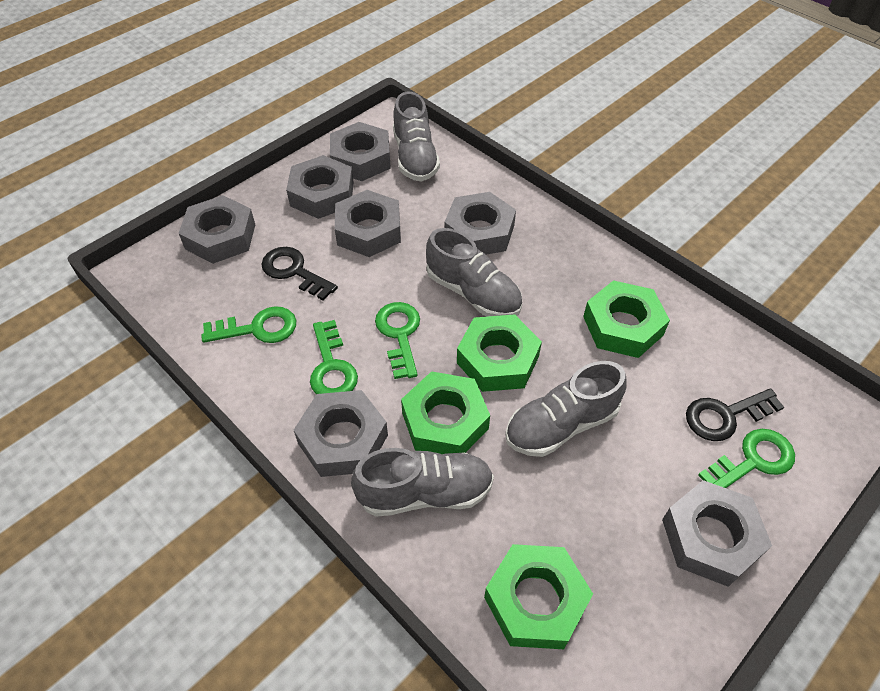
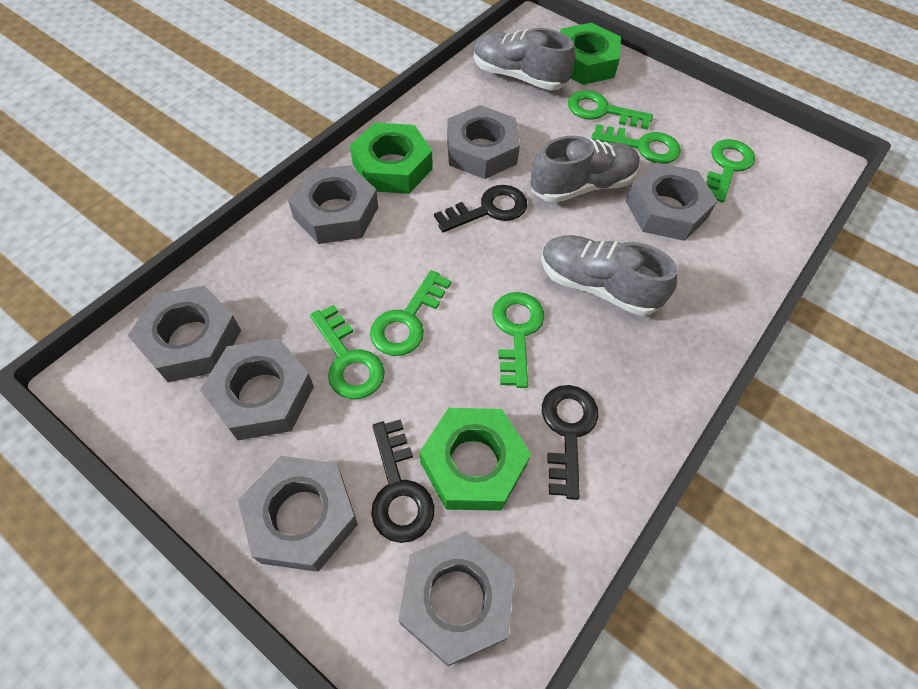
black key: [261,247,338,300] [686,388,784,441] = 2 -> [371,419,434,543] [434,185,527,232] [542,385,598,500] = 3
green key: [201,306,296,343] [310,320,358,394] [375,302,420,379] [698,429,795,488] = 4 -> [310,305,385,399] [370,270,451,356] [492,292,544,388] [568,90,653,130] [592,124,681,164] [706,139,755,203] = 6
green nut: [401,371,490,454] [457,314,542,392] [484,544,593,649] [583,280,670,358] = 4 -> [350,122,432,194] [420,408,531,511] [560,23,621,85] = 3
grey shoe: [351,448,494,517] [393,92,440,182] [426,228,522,317] [505,361,627,457] = 4 -> [473,28,575,90] [531,136,640,203] [541,235,678,316] = 3

